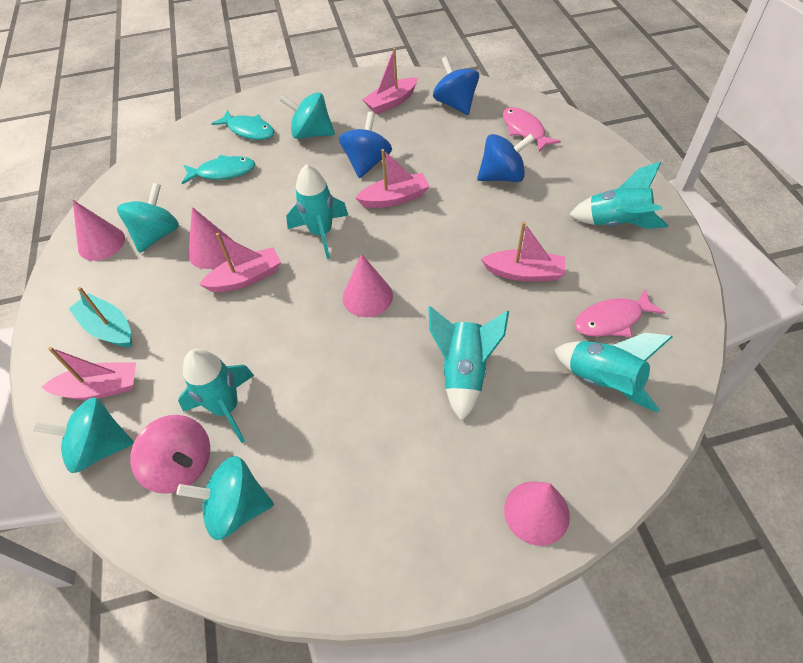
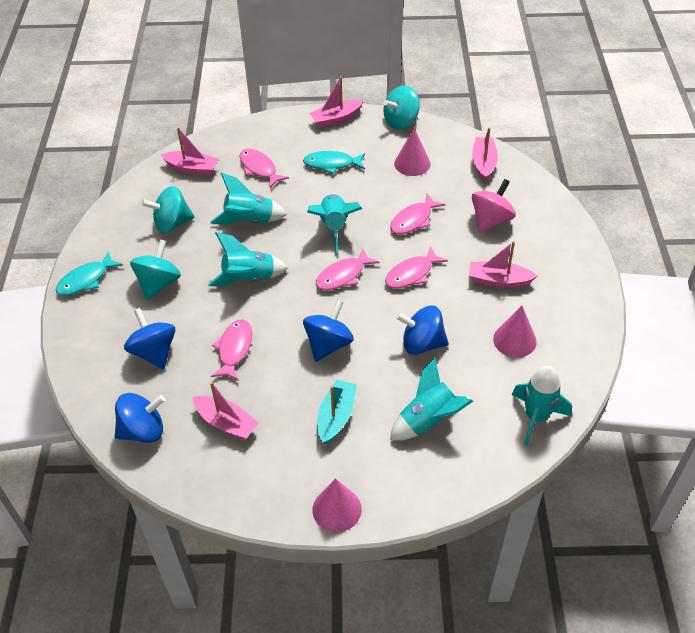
blue spinning top: [339,112,392,178] [433,56,479,115] [477,134,535,182] = 3 -> [115,393,165,443] [124,308,175,369] [303,300,354,362] [396,306,449,355] = 4
pink cone: [73,200,125,261] [188,207,232,269] [343,254,393,317] [504,481,570,546] = 4 -> [313,478,362,532] [394,128,431,176] [493,306,537,358] = 3
pink fish: [503,107,561,152] [574,288,665,337] = 2 -> [211,319,252,381] [240,149,289,188] [316,249,380,290] [385,246,448,289] [390,194,445,234] = 5
turquoise spinning top: [33,397,134,473] [117,183,179,253] [176,456,274,540] [280,92,335,139] = 4 -> [130,239,181,300] [141,186,195,233] [383,86,420,130] = 3

